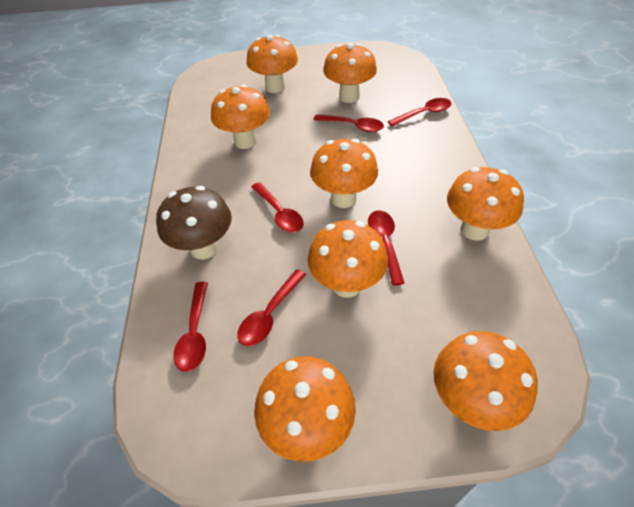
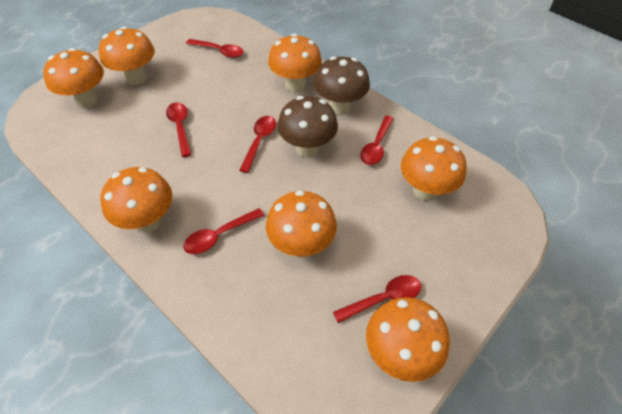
brown mushroom: [156,186,232,260] = 1 -> [277,96,338,158] [314,56,370,115] = 2
orange mushroom: [211,85,270,149] [246,34,298,93] [254,357,356,462] [308,220,388,298] [310,139,378,208] [323,43,377,103] [434,331,538,431] [447,167,524,241] = 8 -> [43,48,104,108] [99,26,155,85] [100,167,172,233] [266,190,337,258] [268,34,322,92] [366,297,450,382] [401,136,467,201] = 7

